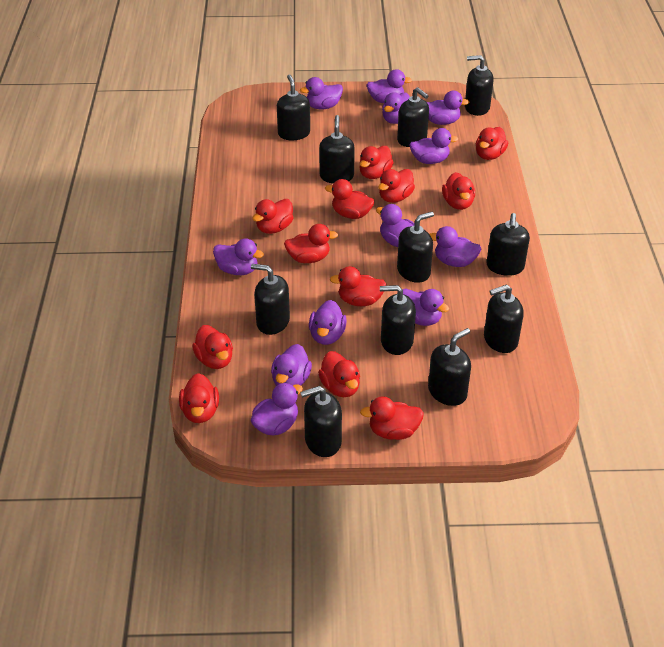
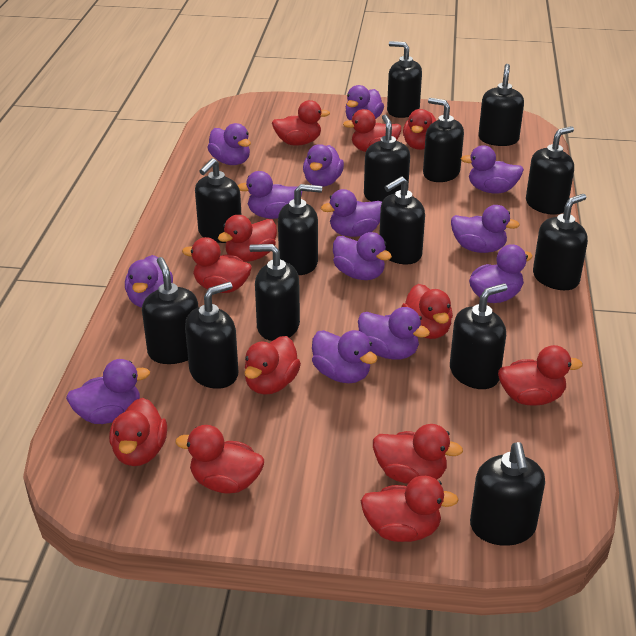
black soap dispenser: [251,264,290,335] [277,75,310,140] [300,386,342,457] [319,115,355,184] [380,285,416,355] [397,87,429,147] [397,212,434,283] [428,328,471,406] [465,55,494,116] [484,284,524,353] [487,213,530,276] = 11 -> [142,257,199,364] [185,282,238,389] [195,158,242,243] [249,244,300,341] [278,184,322,275] [364,115,410,202] [379,176,425,264] [387,41,422,118] [423,98,464,182] [450,283,507,389] [470,442,545,546] [478,64,524,146] [526,126,574,215] [533,194,588,290] = 14
purple duck: [213,238,264,275] [251,383,303,435] [271,344,312,386] [300,77,343,110] [309,300,347,345] [367,69,412,103] [376,204,415,247] [382,92,410,124] [403,289,449,326] [409,128,458,164] [427,91,469,125] [430,226,481,267] = 12 -> [66,359,150,424] [125,255,173,308] [207,123,251,165] [238,171,302,219] [303,144,344,187] [312,330,378,383] [321,189,382,237] [333,232,392,280] [346,85,384,120] [358,307,430,360] [451,205,520,253] [461,145,524,194] [469,244,533,303] = 13

